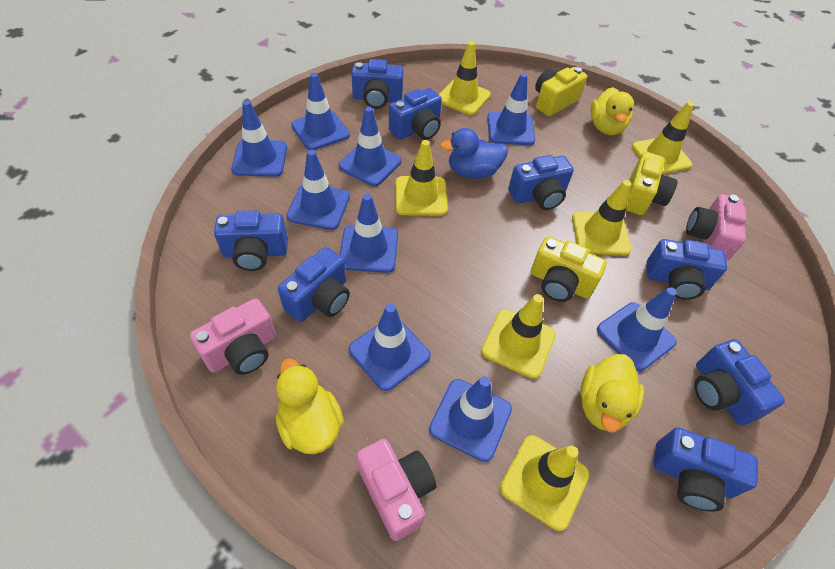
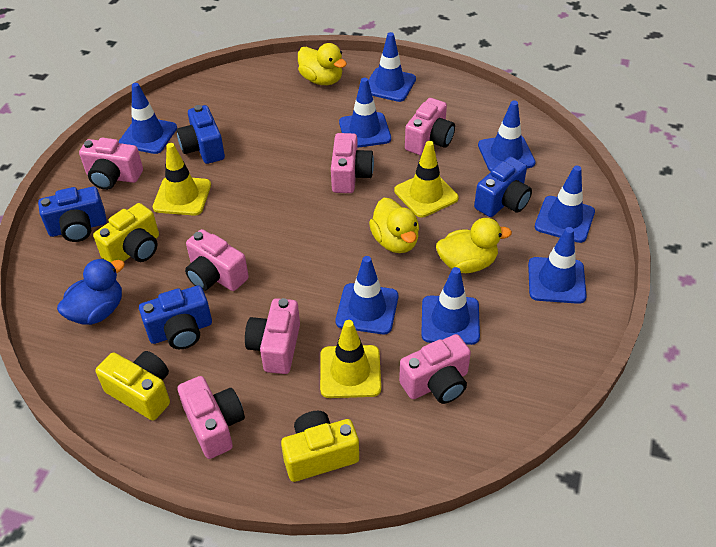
blue camera: [214,210,288,271] [278,247,350,322] [351,59,403,109] [389,88,442,140] [508,155,574,210] [646,239,727,300] [653,427,758,512] [694,339,785,425] = 8 -> [38,186,107,242] [139,285,212,349] [177,105,225,164] [474,157,532,217] = 4
blue traffic cone: [231,100,287,177] [286,150,350,230] [291,73,350,150] [338,107,401,186] [339,194,398,273] [349,304,431,391] [429,376,512,462] [487,73,535,145] [597,287,677,371] = 9 -> [119,83,177,154] [335,256,398,334] [339,78,391,148] [368,32,416,102] [421,267,480,345] [478,101,536,172] [528,227,587,304] [535,166,595,243] = 8
pink camera: [190,298,276,375] [356,439,436,541] [686,194,746,261] = 3 -> [79,138,143,190] [178,376,245,459] [185,229,249,291] [245,298,300,374] [331,133,374,193] [399,334,471,404] [405,98,455,155] = 7
yellow traffic cone: [395,140,448,216] [439,41,491,115] [481,294,556,379] [500,435,589,531] [572,180,632,256] [632,102,694,174] = 6 -> [153,143,211,216] [320,320,381,398] [394,141,459,218] = 3

